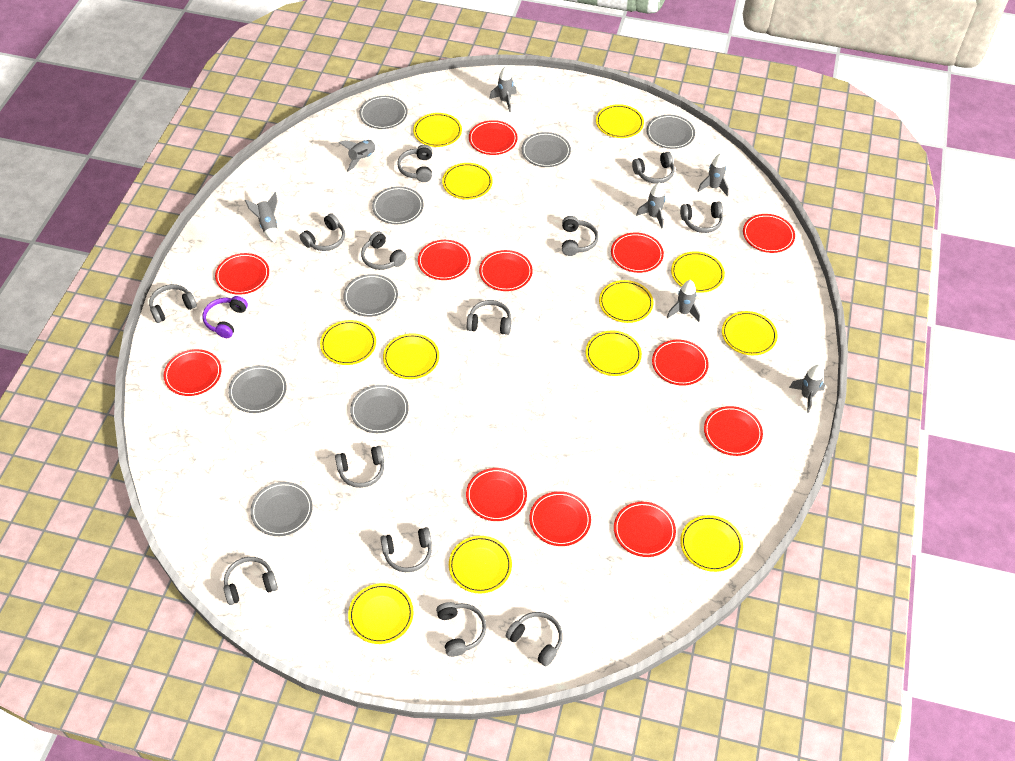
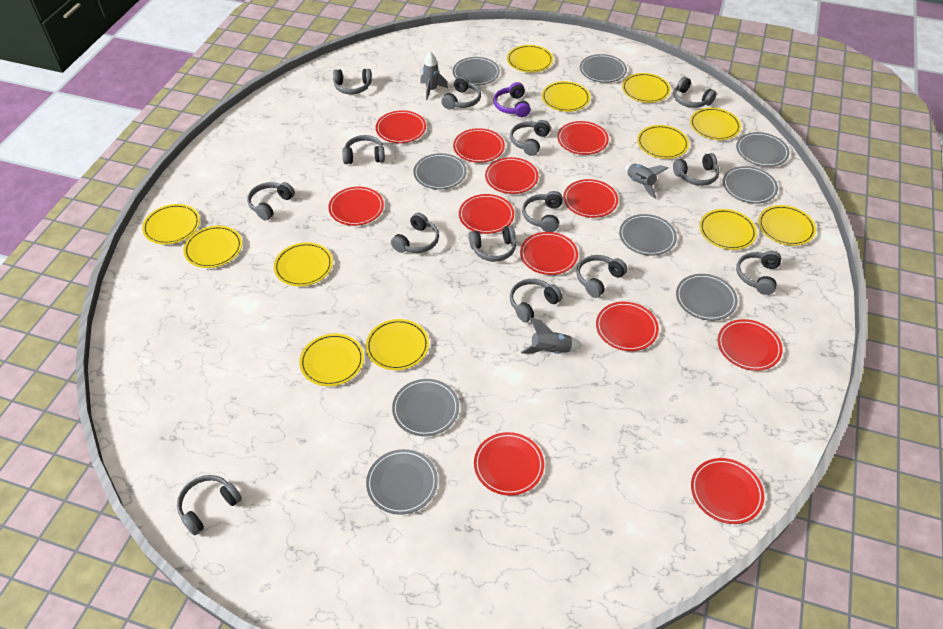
grey headphones: [149,284,197,323] [224,557,278,605] [300,213,345,251] [335,446,384,488] [361,231,407,270] [380,527,432,572] [397,145,432,182] [436,602,486,657] [467,300,511,335] [506,612,563,666] [562,216,598,256] [632,152,674,184] [680,202,723,233] = 13 -> [177,475,242,535] [247,182,295,220] [333,69,372,95] [342,135,385,164] [391,213,439,253] [441,76,481,110] [469,226,516,262] [510,120,551,156] [510,279,562,322] [522,191,563,232] [577,255,627,298] [673,77,717,108] [673,153,719,186] [736,251,781,295] = 14
grey plate: [228,365,287,413] [250,482,313,536] [343,274,398,317] [350,385,409,433] [359,96,408,129] [372,186,424,224] [522,132,571,167] [646,115,695,149] = 8 -> [366,449,438,515] [392,379,459,436] [413,153,467,190] [453,57,500,86] [580,54,627,83] [619,214,677,256] [676,274,738,321] [723,166,778,204] [736,132,789,167] = 9
grey rocket: [245,192,278,243] [339,140,378,171] [489,66,517,112] [636,183,665,229] [667,280,700,322] [698,153,729,196] [789,365,825,413] = 7 -> [420,52,448,100] [521,317,582,354] [625,164,668,199] = 3

